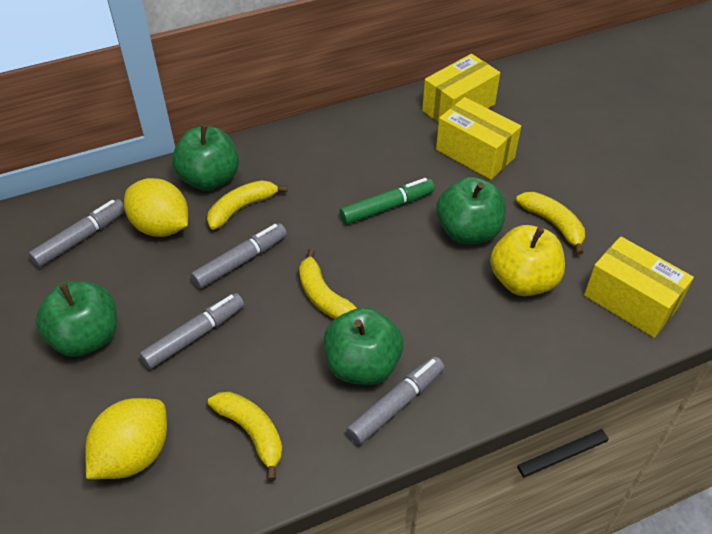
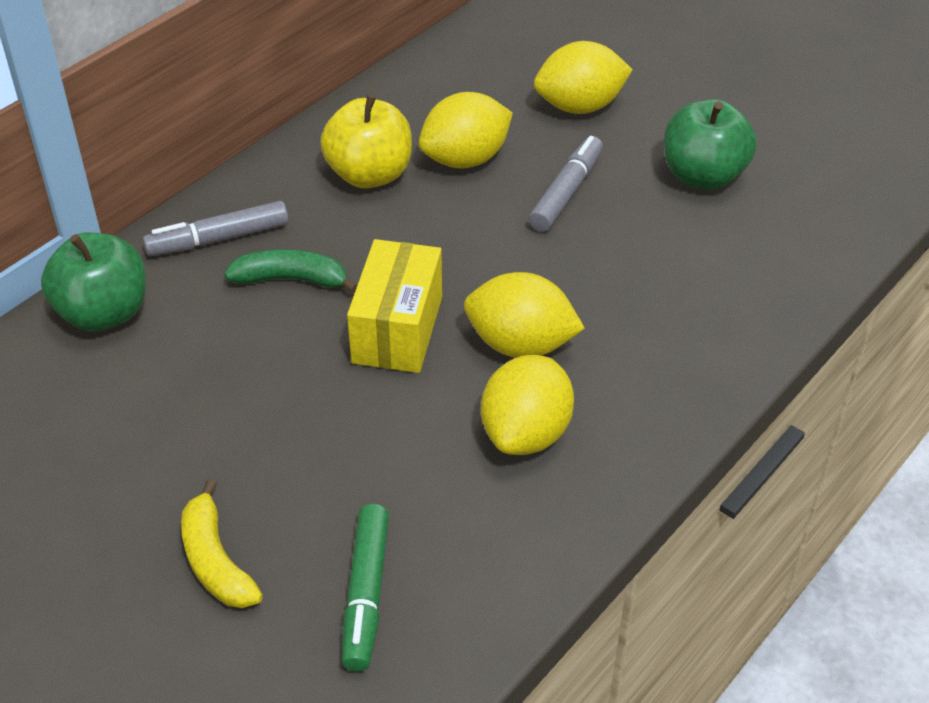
green apple: [35,281,117,357] [172,124,239,191] [324,307,403,385] [436,177,506,244] = 4 -> [41,232,146,332] [664,99,757,190] = 2
green banana: none = 0 -> [224,249,357,293] = 1
grey marker: [29,199,125,267] [139,293,244,369] [191,223,287,289] [347,356,444,445] = 4 -> [143,201,289,256] [529,136,603,232] = 2
yellow banana: [207,180,288,230] [208,392,283,481] [299,248,357,319] [516,192,585,255] = 4 -> [181,479,263,608] = 1
yellow box: [422,54,500,123] [436,97,521,180] [584,236,694,338] = 3 -> [347,239,442,373] = 1
yellow lemon: [85,398,167,479] [124,178,188,237] = 2 -> [418,92,513,168] [464,272,585,358] [481,355,574,455] [534,41,633,114] = 4

